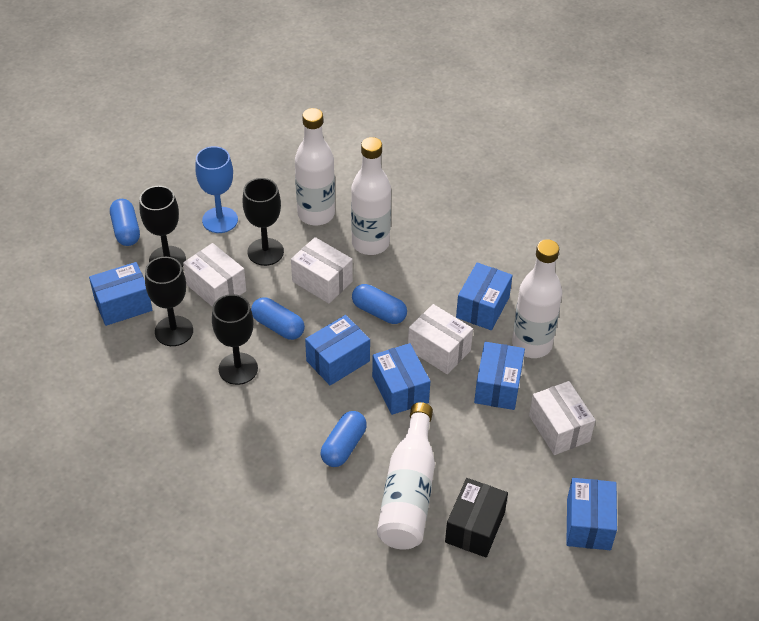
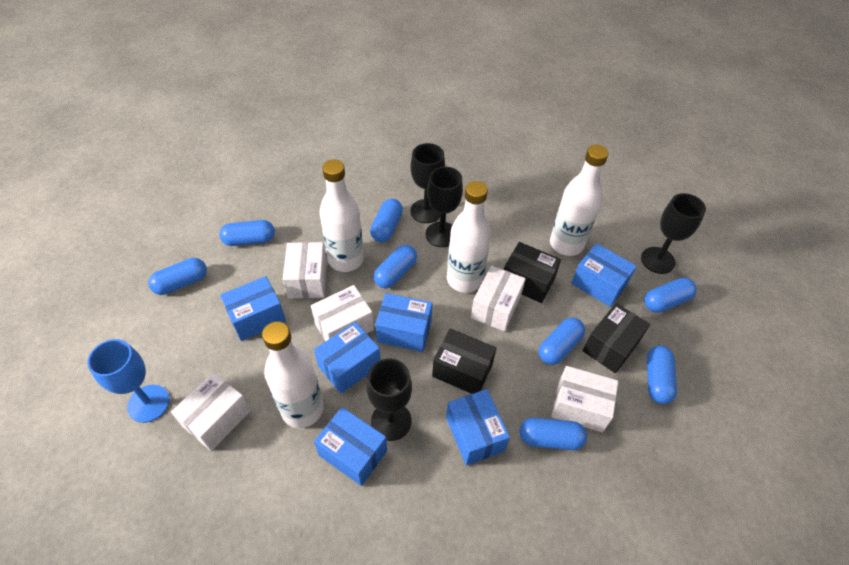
black box: [445,478,508,557] = 1 -> [432,329,497,394] [504,242,561,303] [583,303,650,373] = 3
blue capsule: [110,199,140,246] [251,297,305,340] [321,411,367,467] [352,284,407,324] = 4 -> [148,258,207,295] [219,220,275,246] [370,199,403,242] [374,245,417,288] [520,418,587,450] [539,318,585,365] [644,278,697,313] [647,346,677,404] = 8
white box: [183,243,246,307] [291,237,353,303] [408,304,473,374] [529,381,596,455] = 4 -> [171,372,251,451] [283,242,327,298] [311,285,374,341] [471,265,526,332] [551,366,618,432] = 5

